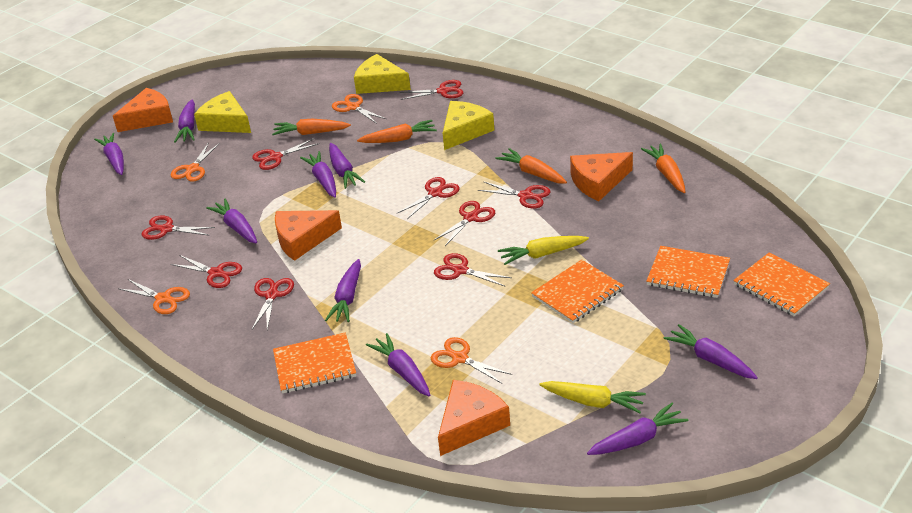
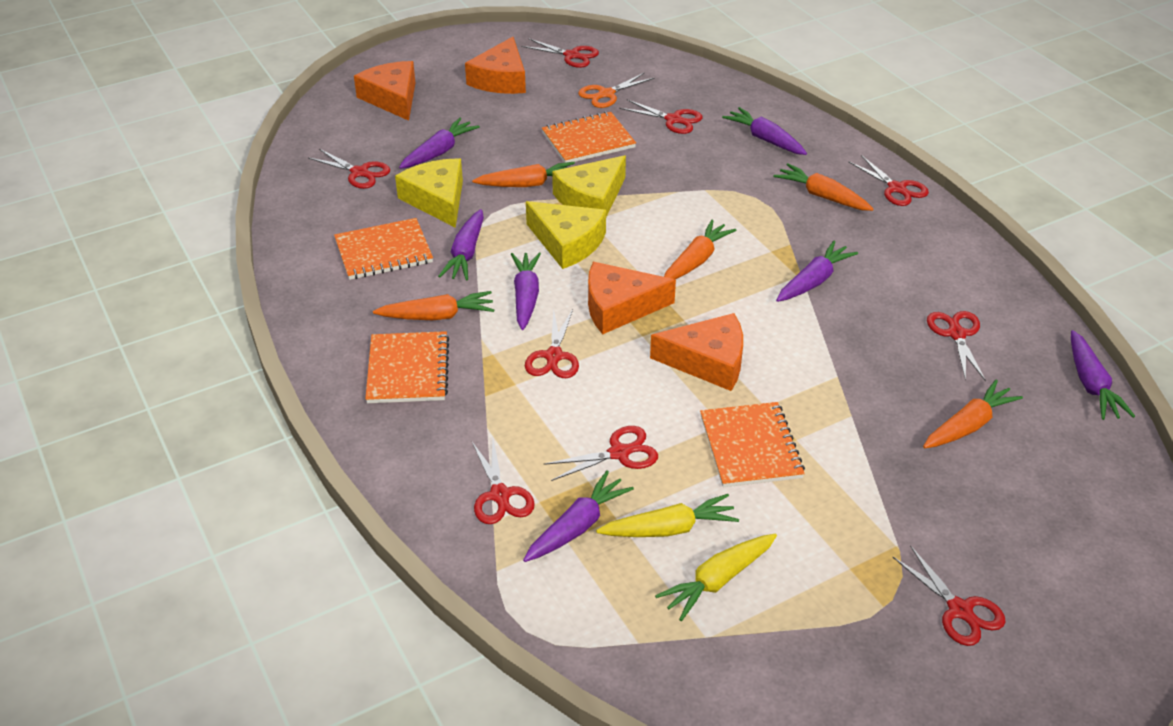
orange carrot: [272,119,351,135] [357,120,437,143] [495,148,567,184] [641,144,685,193] = 4 -> [373,291,494,320] [472,162,575,187] [664,220,736,279] [774,163,874,211] [923,380,1023,448] = 5
orange scissors: [119,279,190,314] [171,142,220,182] [332,94,386,124] [431,337,512,384] = 4 -> [578,72,654,108] = 1
purple carrot: [94,133,124,175] [174,99,195,143] [206,199,257,244] [300,151,336,198] [325,259,361,322] [329,143,365,189] [366,333,430,396] [587,403,688,455] [664,324,758,379] = 9 -> [399,118,480,169] [438,209,484,281] [511,252,541,330] [523,471,634,562] [722,107,807,155] [776,241,858,302] [1071,330,1135,420] = 7

